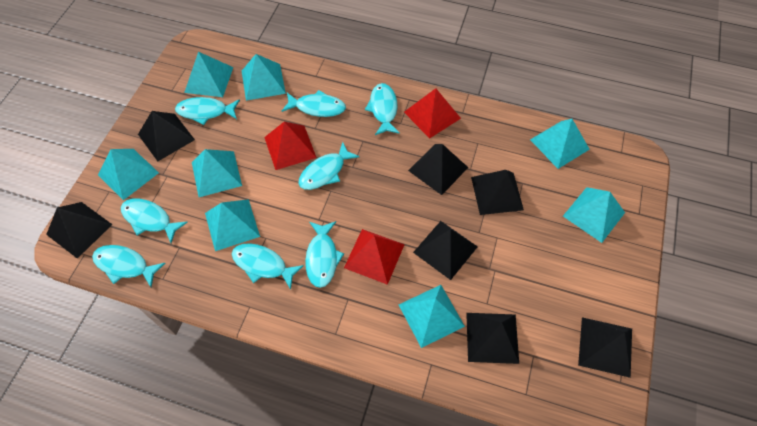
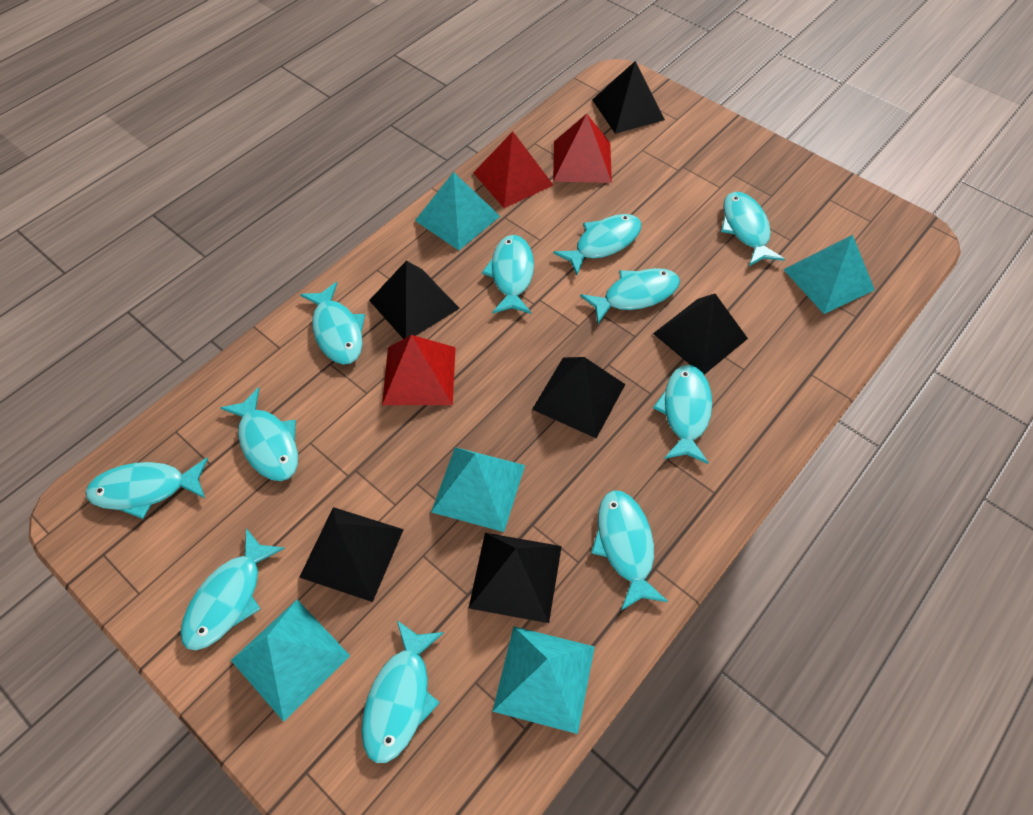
black pyramid: [46,202,112,259] [138,111,195,161] [408,144,469,195] [413,221,478,280] [466,313,519,364] [471,170,524,215] [578,317,632,378] = 7 -> [299,507,404,602] [369,261,460,339] [469,533,562,623] [532,357,625,438] [592,61,665,134] [653,294,748,375] = 6
turquoise fish: [92,245,165,287] [121,198,188,243] [175,97,240,125] [232,243,304,290] [282,90,346,117] [298,142,360,190] [305,221,344,288] [365,83,400,135] = 8 -> [85,458,208,519] [180,528,285,650] [220,387,298,481] [300,282,365,364] [361,620,444,763] [482,235,534,314] [553,214,641,275] [580,268,680,323] [591,490,668,611] [653,365,712,464] [721,192,785,266] = 11
turquoise pyramid: [98,149,159,200] [184,52,233,97] [192,149,242,197] [205,199,260,251] [242,54,286,101] [399,285,465,348] [530,119,590,169] [563,187,625,243] = 8 -> [231,600,350,722] [415,172,500,250] [431,447,525,532] [492,626,595,734] [783,235,875,314] = 5

